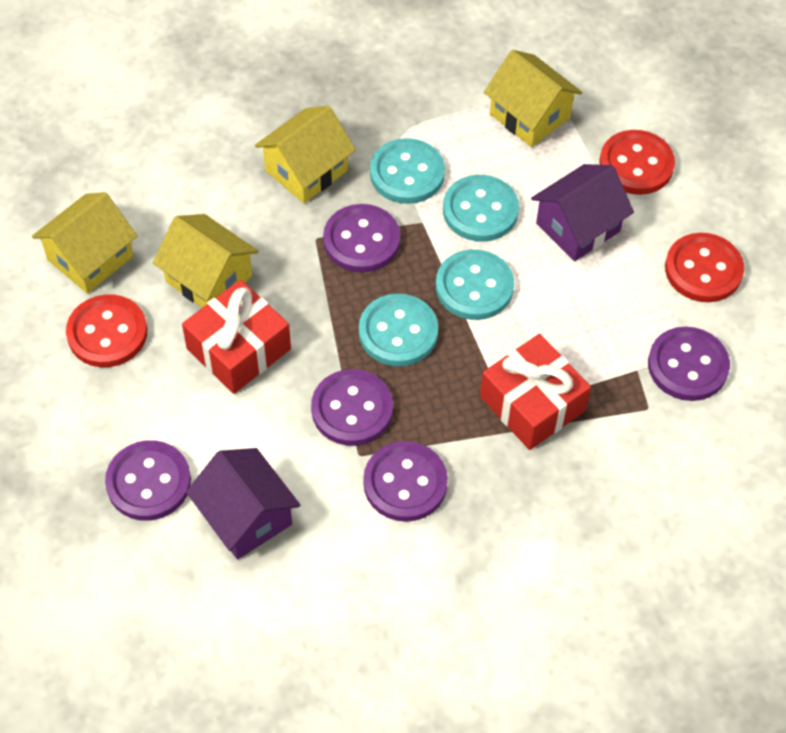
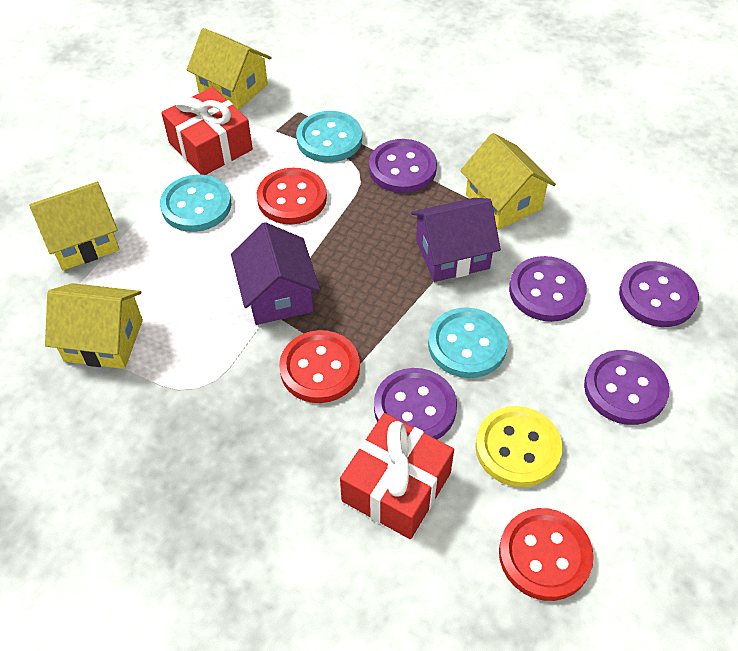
turquoise button: [359,294,438,366] [370,138,445,204] [436,249,514,320] [443,175,519,242] = 4 -> [160,174,232,232] [296,111,362,162] [428,307,508,378] = 3
yellow button: none = 0 -> [475,406,563,487] = 1

